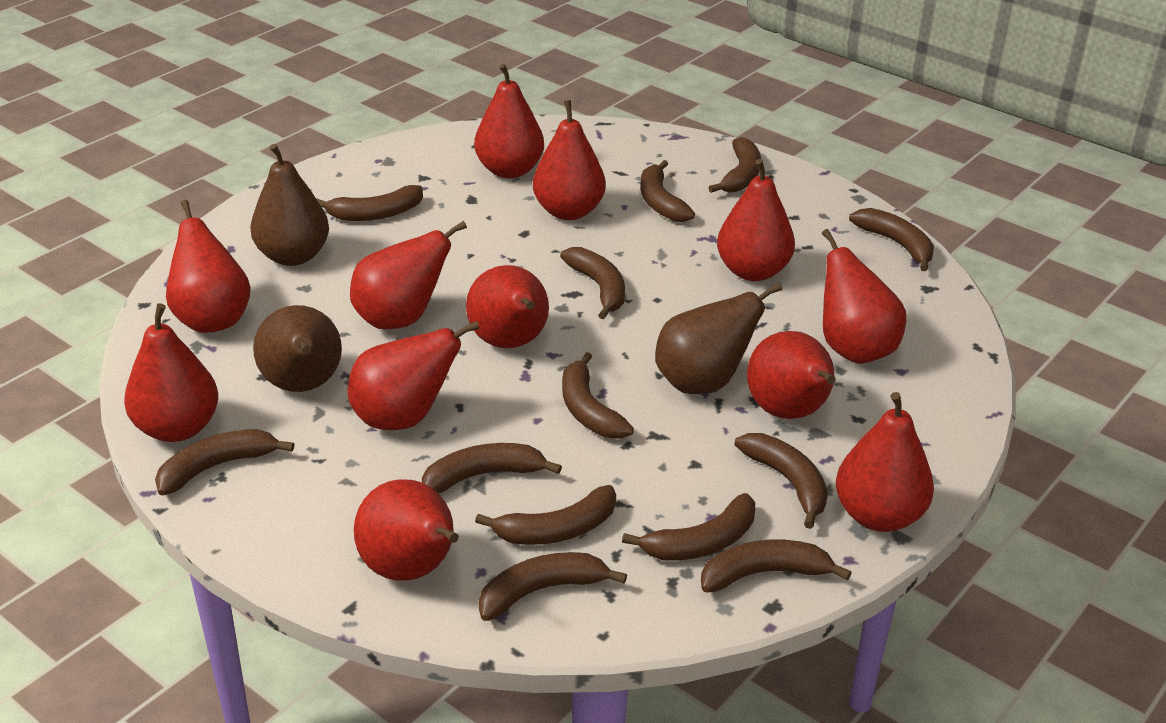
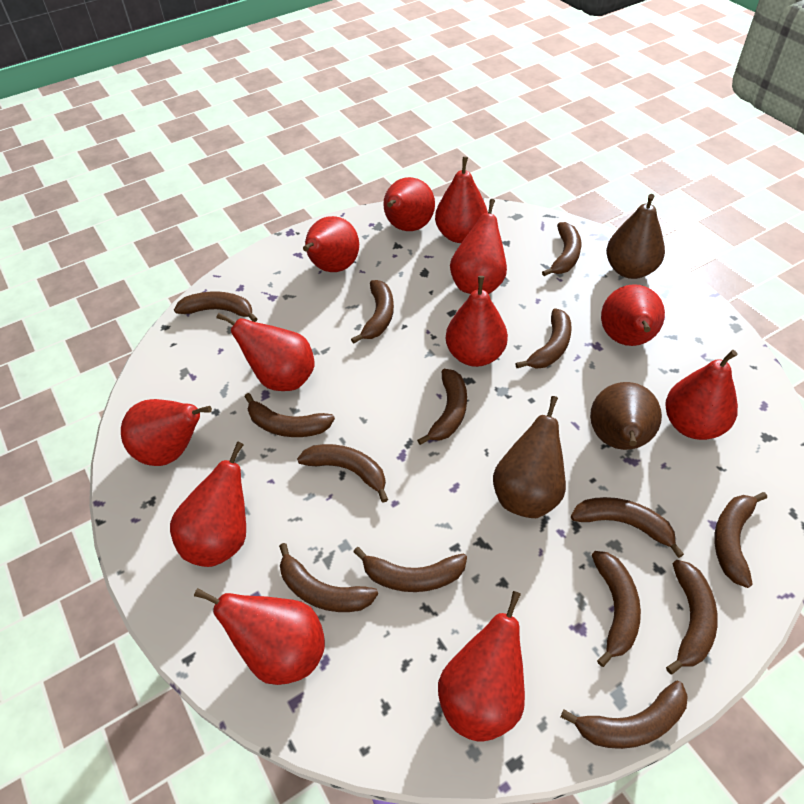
brown banana: [155,429,294,496] [316,185,423,221] [422,443,562,494] [475,485,616,545] [478,552,627,621] [560,247,625,319] [562,352,634,439] [622,493,755,561] [641,160,695,222] [701,539,852,593] [708,137,761,193] [734,433,828,529] [849,208,934,271] = 13 -> [174,292,257,322] [245,393,335,437] [279,543,378,612] [297,444,388,503] [351,280,394,343] [353,547,467,592] [417,369,467,445] [515,308,572,369] [542,222,581,276] [561,681,688,749] [571,497,684,558] [592,551,641,667] [666,560,718,675] [714,492,767,588] = 14

